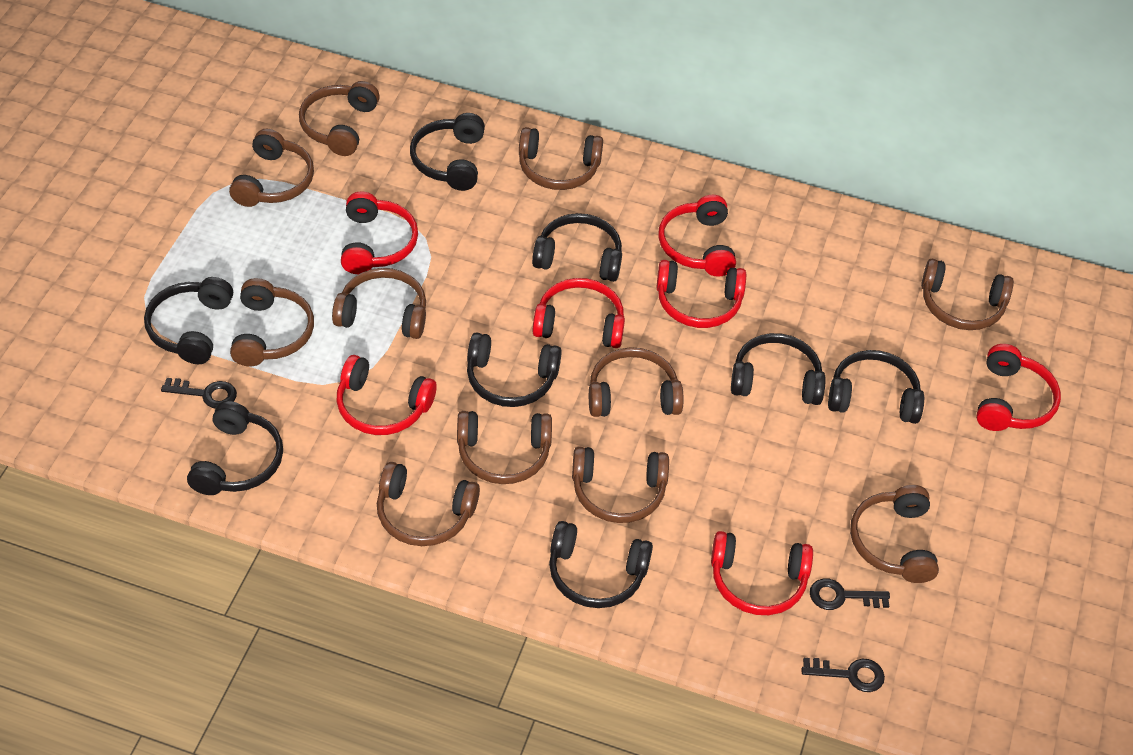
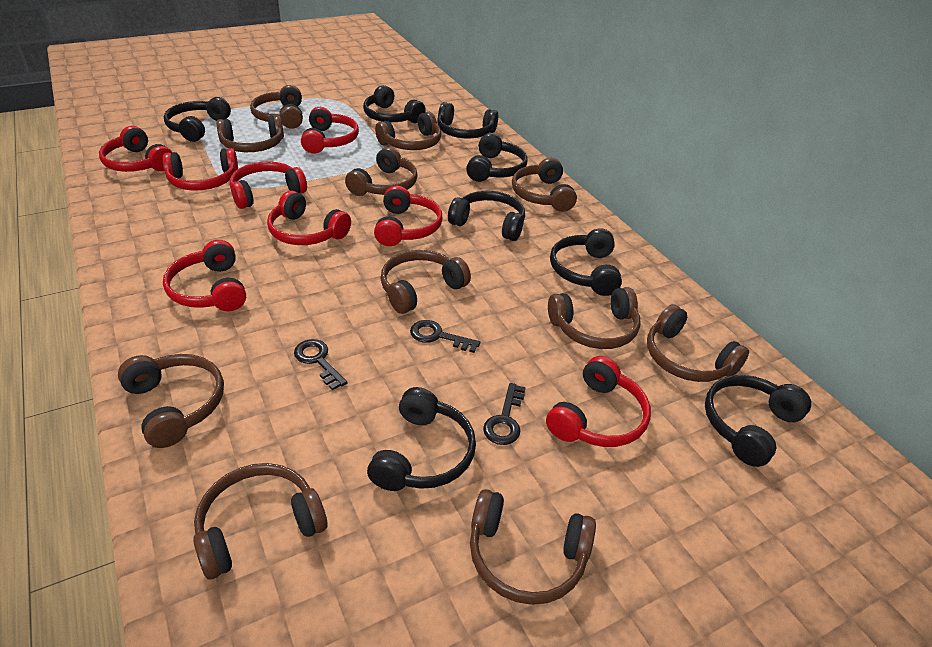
red headphones: [337,355,437,435] [341,192,418,274] [533,278,625,348] [656,260,746,328] [658,195,736,277] [711,531,813,615] [976,344,1061,431] = 7 -> [99,126,173,172] [163,148,238,190] [163,240,246,311] [229,161,307,209] [267,190,351,245] [301,107,359,154] [374,186,443,246] [546,356,651,447] = 8

